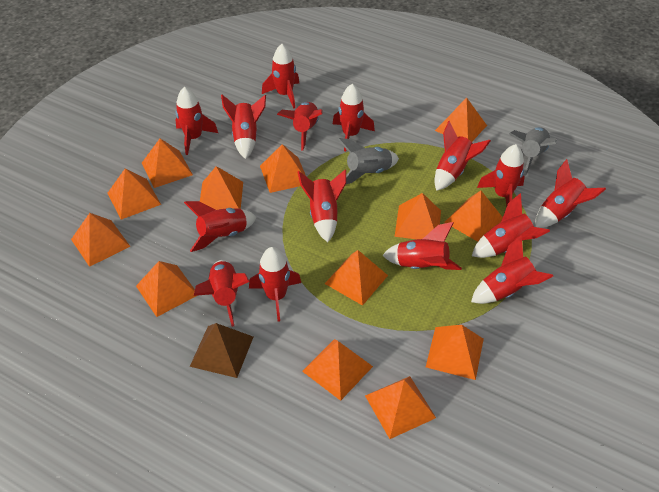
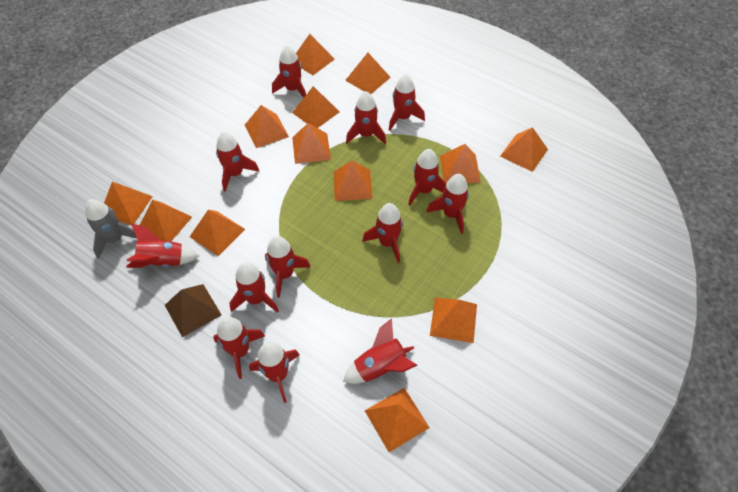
grey rocket: [338,138,399,184] [509,127,557,176] = 2 -> [85,199,137,259] = 1
red rocket: [175,87,218,155] [184,201,257,252] [194,260,249,327] [221,95,266,159] [249,247,301,322] [262,44,299,109] [277,102,323,150] [298,169,346,242] [333,84,375,151] [383,222,462,270] [434,121,491,191] [471,235,553,304] [472,193,550,258] [477,144,525,207] [535,159,606,228] = 15 -> [126,224,199,268] [213,317,265,379] [216,131,259,191] [229,262,279,313] [249,342,300,403] [265,236,310,298] [272,45,306,98] [343,318,418,384] [346,91,386,144] [362,203,403,263] [389,74,425,131] [408,149,446,206] [426,174,469,234] = 13

